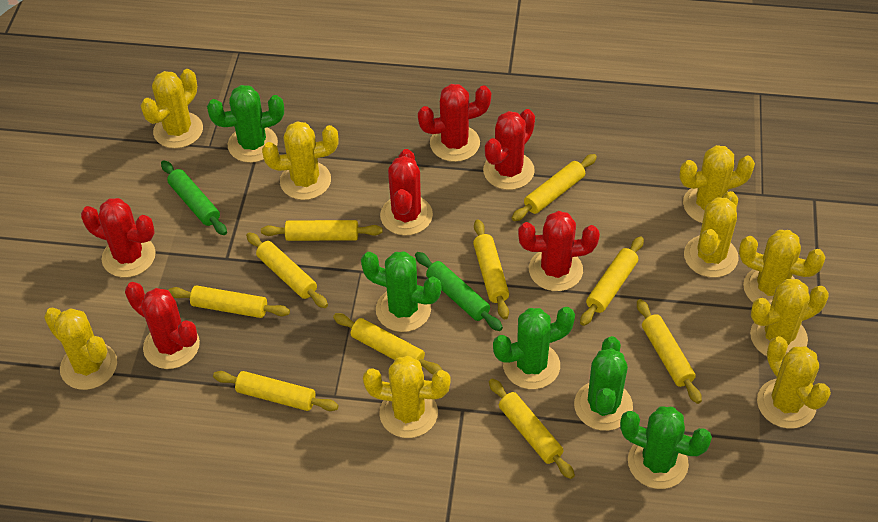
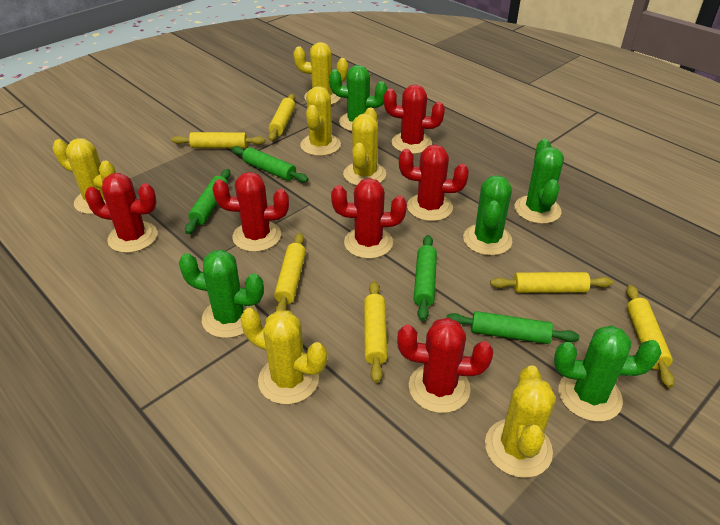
green rolling pin: [161,160,227,235] [415,252,503,331] = 2 -> [185,169,230,234] [232,146,309,183] [414,235,437,321] [446,311,579,344] = 4
yellow cactus: [44,308,117,390] [140,69,203,148] [262,121,339,200] [363,356,451,438] [679,145,755,223] [684,191,739,278] [739,230,826,305] [750,279,829,356] [757,336,831,429] = 9 -> [52,138,116,214] [241,308,327,405] [293,42,348,105] [300,86,341,156] [343,107,386,186] [485,365,556,478] = 6
yellow rolling pin: [168,286,290,318] [213,371,339,411] [246,232,328,308] [261,220,383,241] [333,313,442,374] [473,219,509,319] [489,378,575,479] [512,154,597,221] [580,236,644,326] [637,299,702,404] = 10 -> [172,132,265,148] [268,94,295,141] [274,233,306,312] [364,281,388,383] [490,272,613,293] [626,285,675,388] = 6

